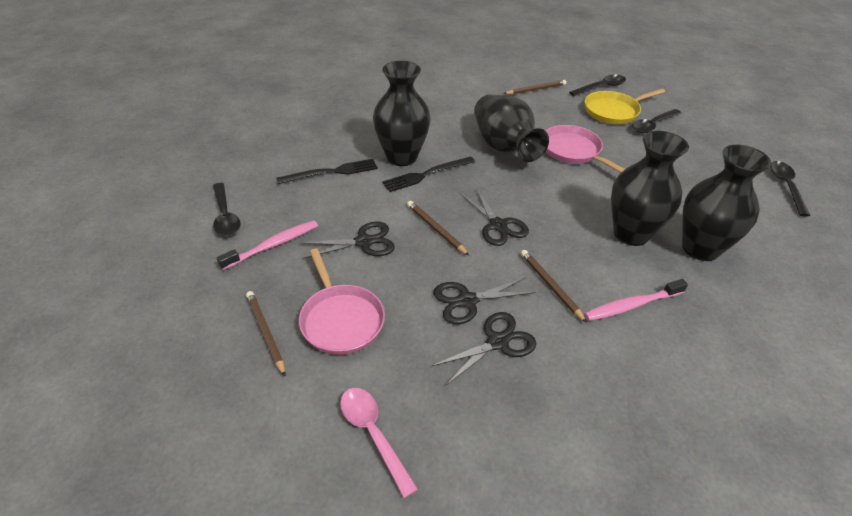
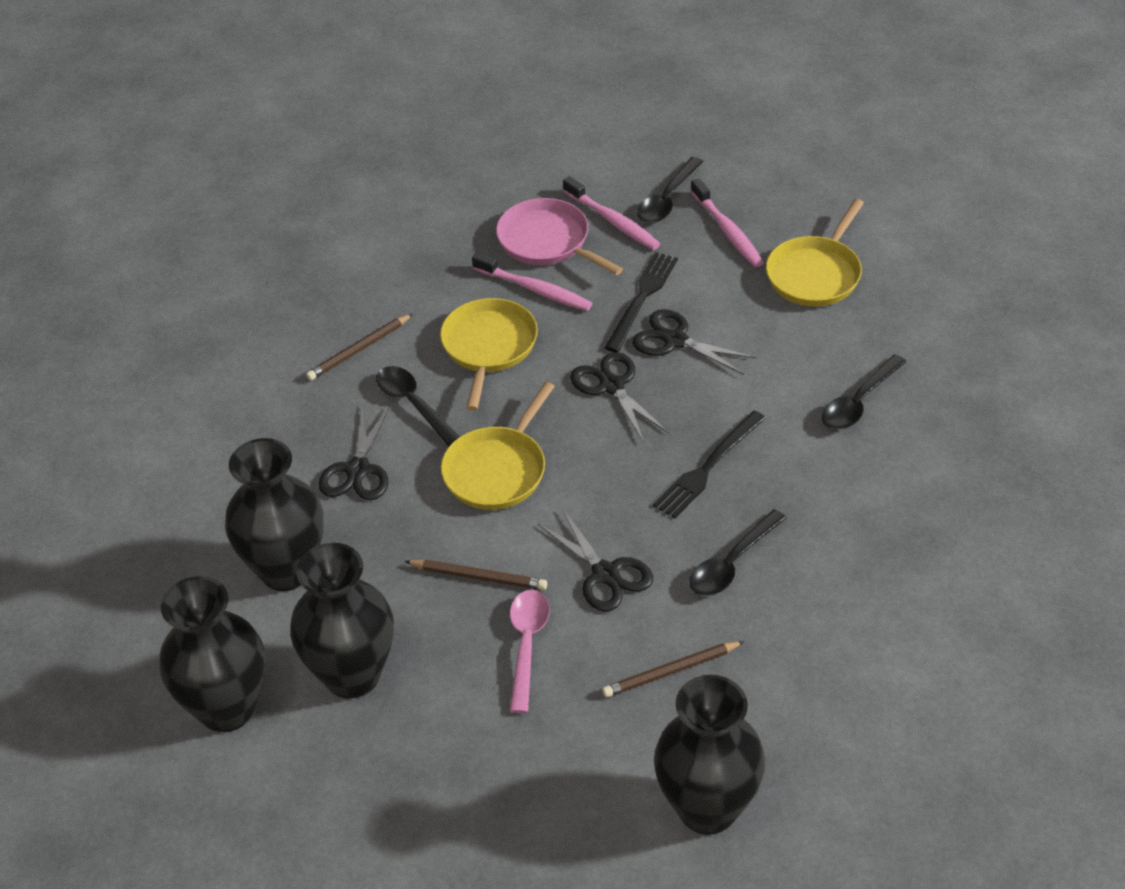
brown pencil: [246,291,285,376] [407,201,469,256] [503,80,566,95] [521,250,587,323] = 4 -> [306,314,413,381] [404,559,547,590] [602,641,745,697] = 3
pink pan: [299,249,385,355] [545,125,625,173] = 2 -> [496,198,623,275] = 1
pink toothbrush: [216,220,318,270] [584,279,688,321] = 2 -> [472,252,592,311] [563,176,660,250] [691,178,764,267] = 3
yellow pan: [585,89,665,124] = 1 -> [440,298,538,411] [441,382,555,510] [766,199,864,306] = 3

